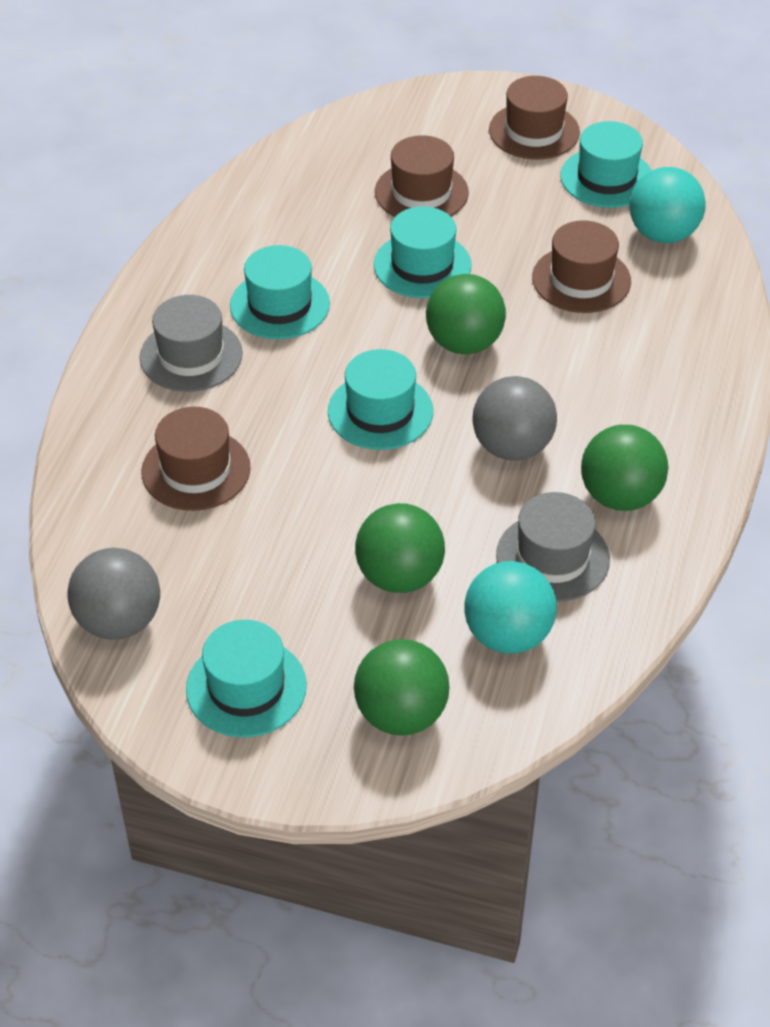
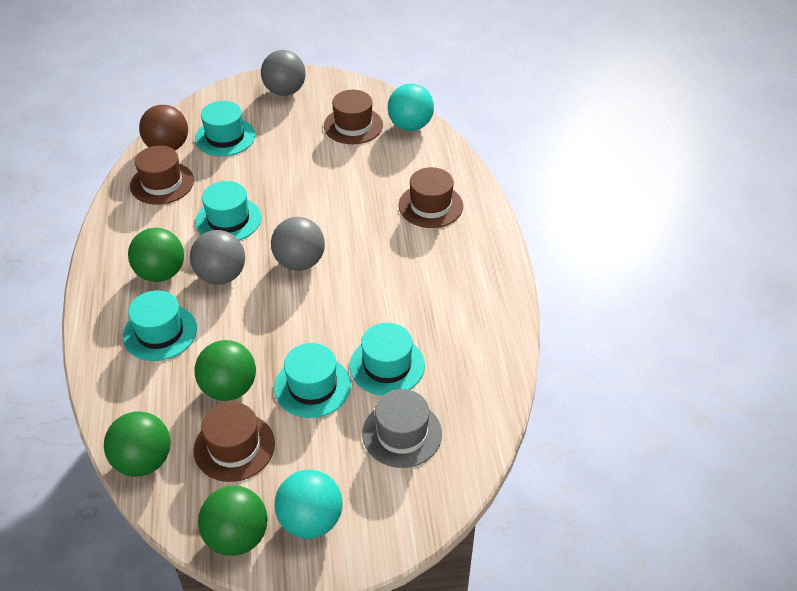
brown ball: none = 0 -> [139,105,188,150] = 1
grey ball: [67,548,160,640] [472,376,557,461] = 2 -> [190,230,245,285] [261,50,306,96] [271,217,325,271] = 3
grey hat: [140,295,243,392] [496,492,610,602] = 2 -> [362,389,442,468] = 1

